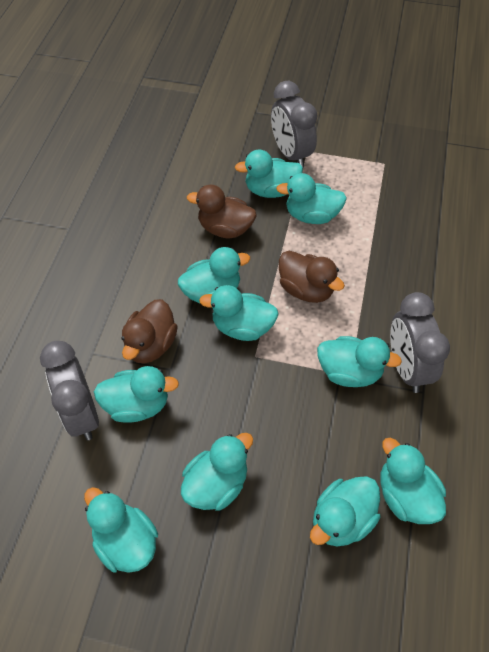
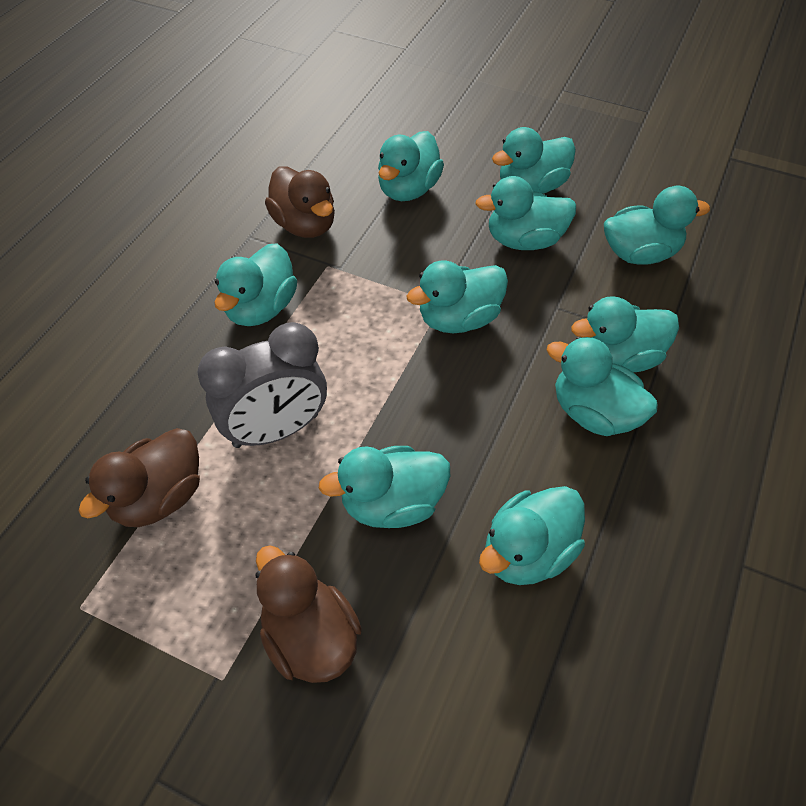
grey clock: [40,341,99,440] [271,81,318,168] [390,292,450,393] = 3 -> [197,322,327,448] = 1

